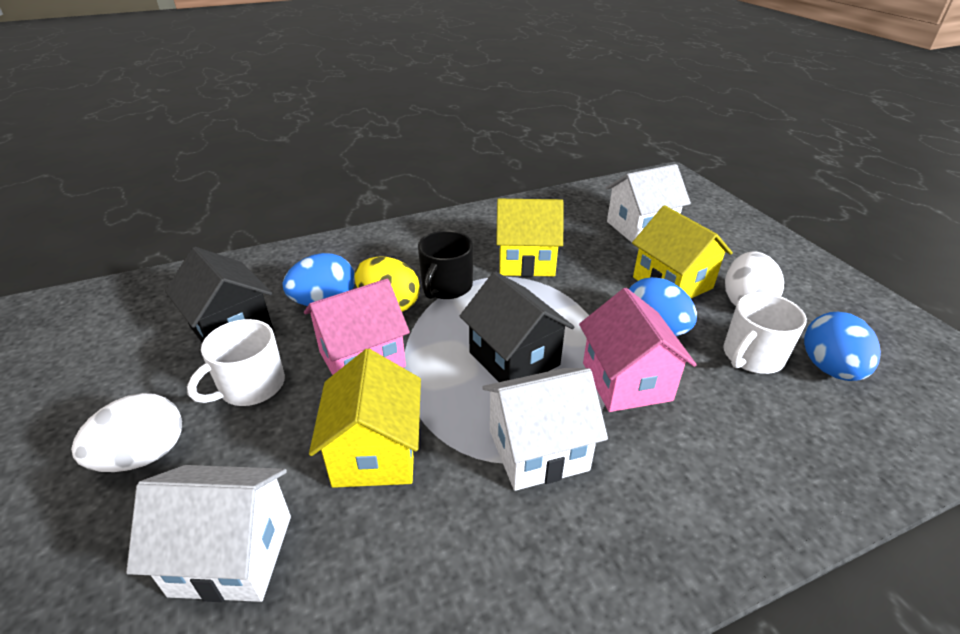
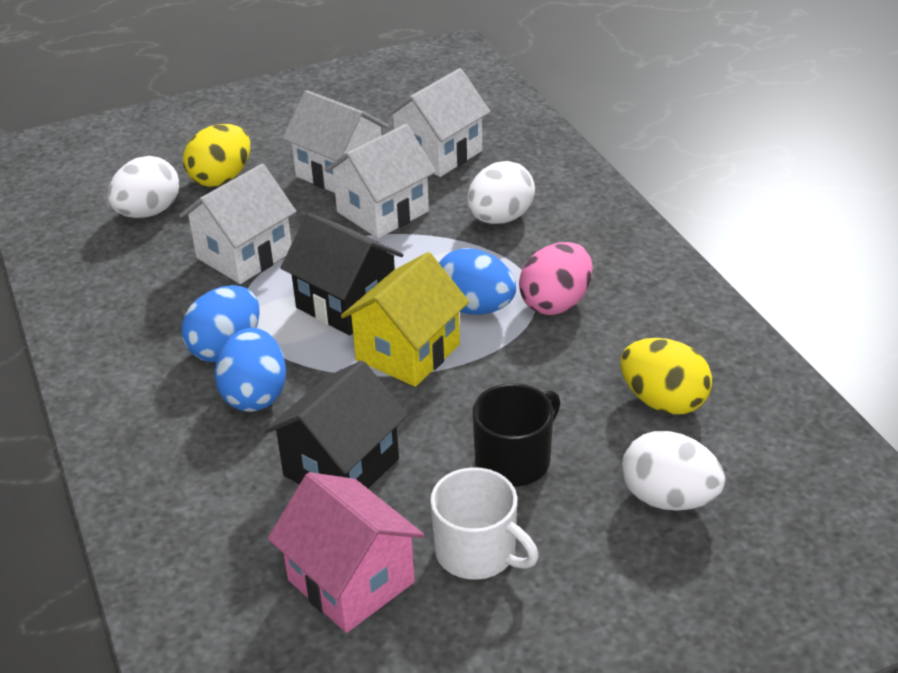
pink egg: none = 0 -> [519,242,593,315] = 1
pink house: [304,279,410,375] [579,288,697,412] = 2 -> [268,472,424,633] = 1
white egg: [71,393,182,472] [725,252,784,306] = 2 -> [107,156,179,218] [467,161,535,224] [622,431,725,511] = 3
white house: [126,465,291,602] [482,368,608,491] [606,164,691,243] = 3 -> [179,164,296,284] [282,90,389,193] [324,124,436,238] [385,68,491,177] = 4
white mug: [187,319,285,406] [723,293,807,374] = 2 -> [430,467,539,580] = 1
yellow egg: [354,256,420,312] = 1 -> [183,124,250,187] [621,338,712,414] = 2
yellow house: [309,349,421,488] [496,199,563,277] [632,205,733,298] = 3 -> [341,252,469,387] = 1

